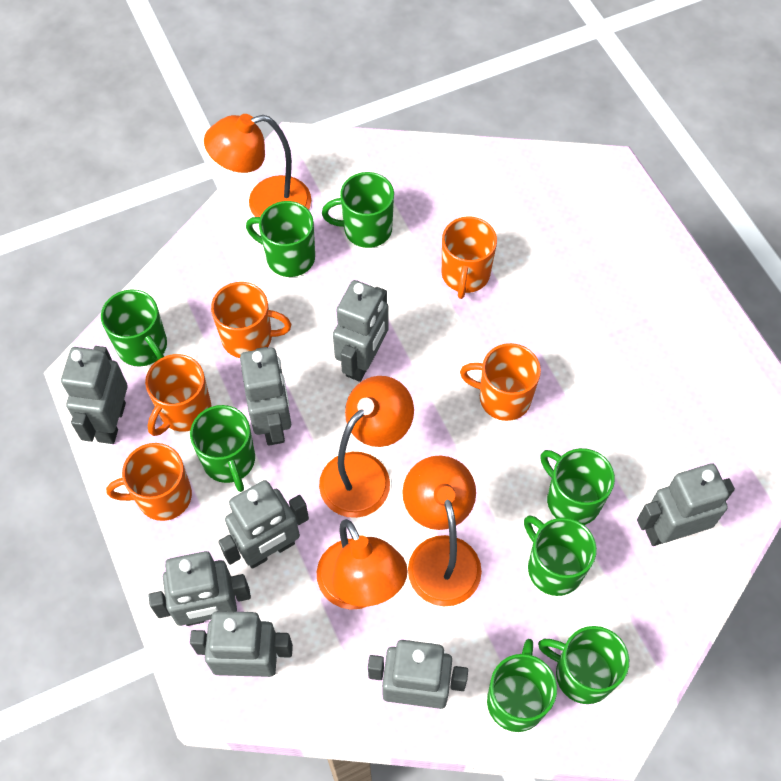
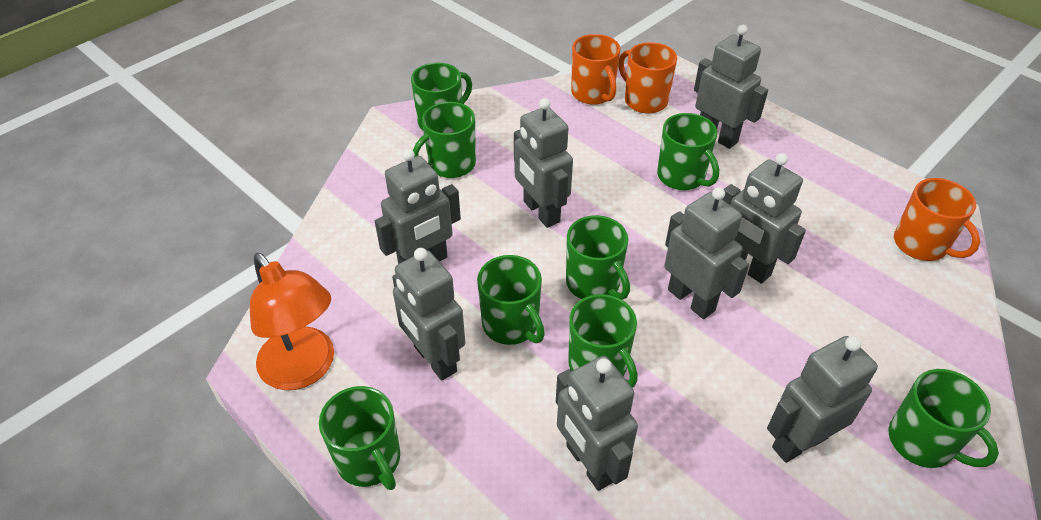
orange lamp: [204,114,311,217] [317,519,408,610] [319,376,414,518] [402,456,482,606] = 4 -> [250,253,334,390] = 1
orange mug: [106,443,192,521] [145,354,211,436] [211,282,291,358] [441,216,497,299] [460,343,541,421] = 5 -> [571,34,620,105] [618,42,677,114] [894,178,980,261] = 3

